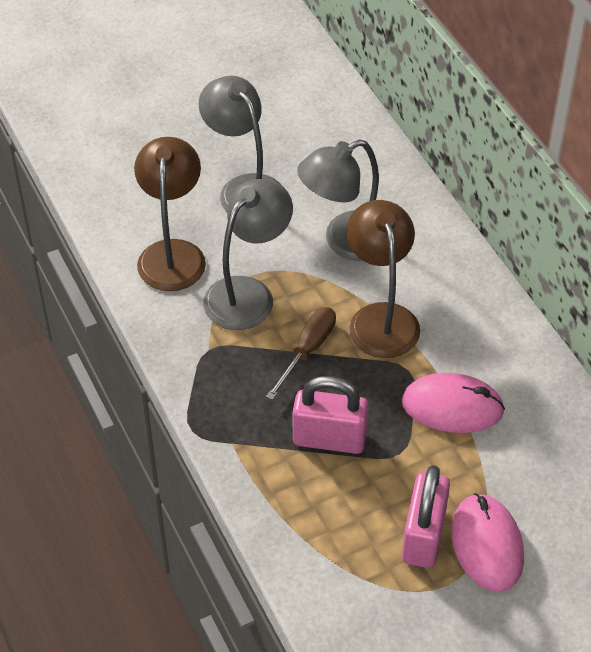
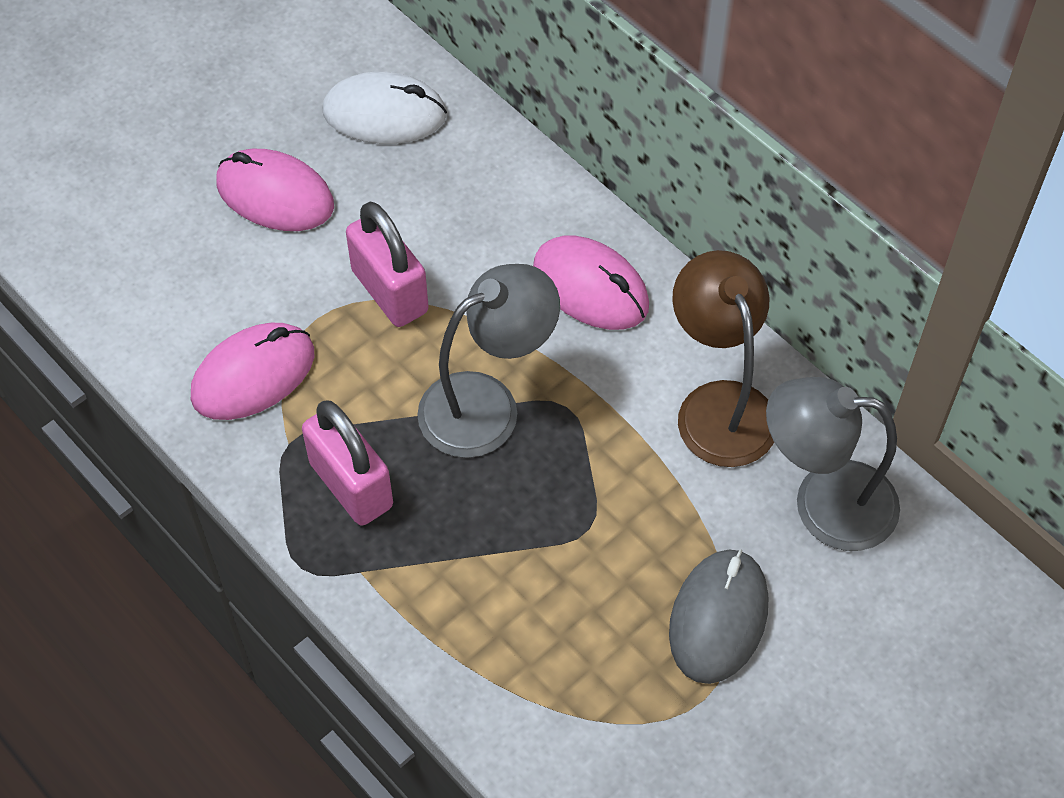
brown lamp: [134,137,206,291] [346,200,420,358] = 2 -> [672,250,774,467] = 1
brown screwdriver: [266,307,336,400] = 1 -> none = 0
grey lamp: [199,76,281,212] [203,179,293,330] [297,139,379,261] = 3 -> [417,264,560,458] [766,377,900,551] = 2
grey mouse: none = 0 -> [669,549,768,684] = 1
pink mouse: [402,373,505,433] [451,493,524,592] = 2 -> [191,323,314,420] [216,149,334,231] [533,236,649,330] = 3
white mouse: none = 0 -> [322,72,447,144] = 1

